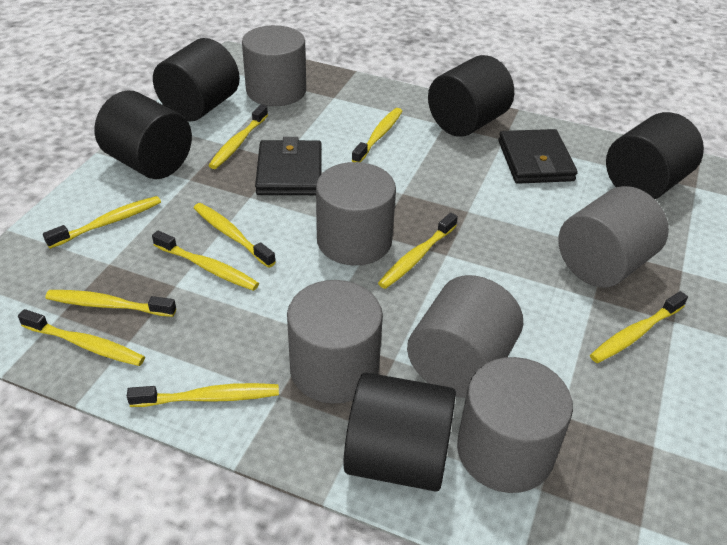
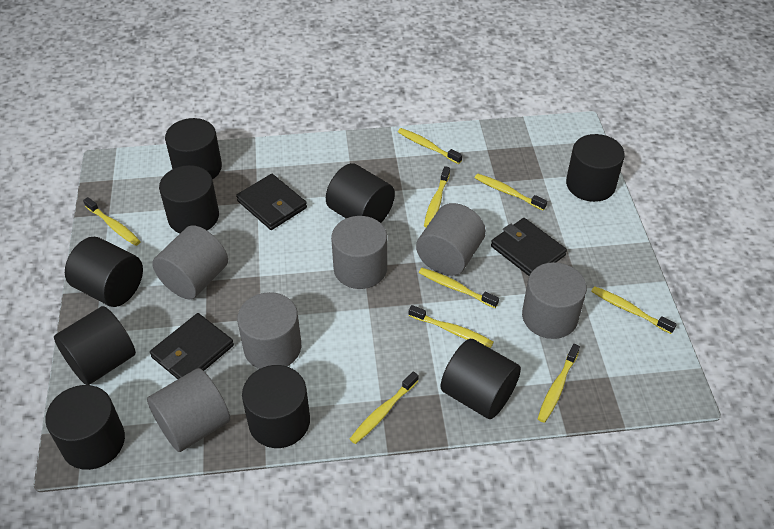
black cylinder: [94,91,192,179] [153,38,240,122] [343,372,456,492] [428,55,514,137] [606,112,704,199] = 5 -> [45,385,125,470] [54,306,136,385] [65,237,143,307] [159,165,219,233] [165,118,222,179] [242,365,310,448] [326,163,395,223] [440,339,521,419] [566,134,625,202] = 9
black wallet: [255,137,322,195] [498,129,578,184] = 2 -> [150,313,234,379] [236,174,307,230] [491,218,567,276] = 3
yellow toothbrush: [18,309,145,366] [43,196,161,249] [45,290,176,317] [127,383,279,407] [152,231,259,291] [194,203,276,268] [208,104,268,169] [352,108,402,162] [378,213,458,289] [590,291,688,363] = 10 -> [83,197,141,246] [350,372,419,444] [398,128,462,164] [409,305,494,348] [419,268,499,308] [424,166,450,227] [475,174,547,210] [538,344,580,423] [591,286,677,334] = 9

